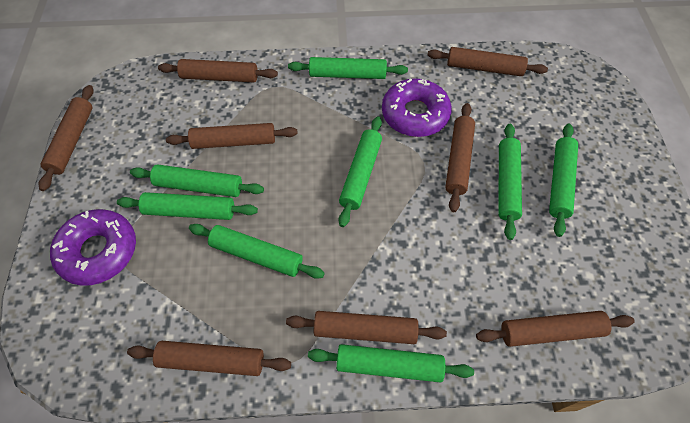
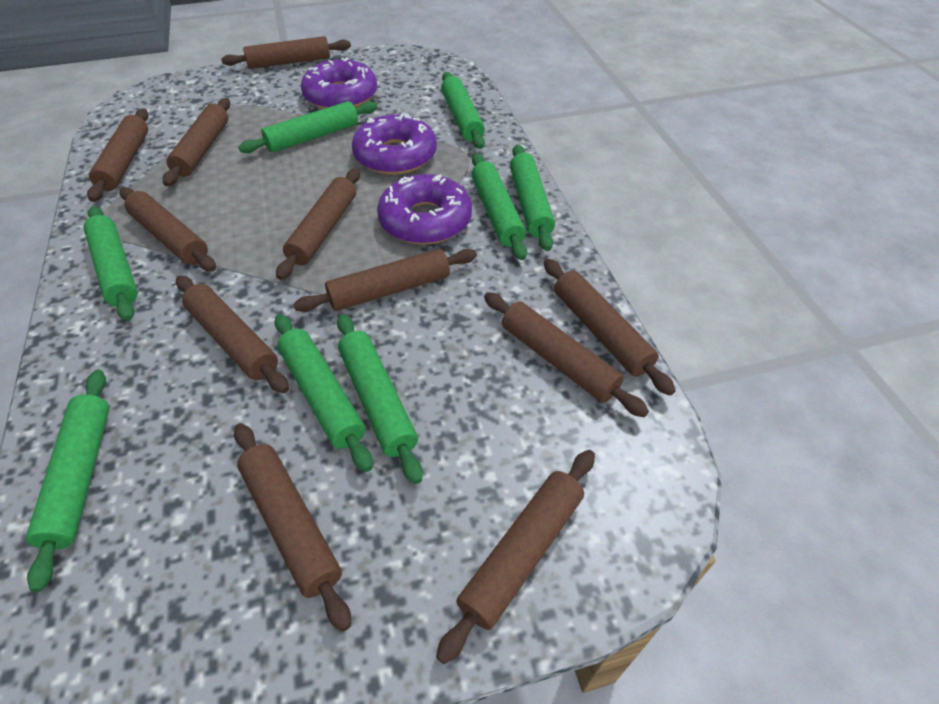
brown rolling pin: [38,85,93,191] [127,341,291,376] [158,59,278,82] [166,123,298,149] [286,311,447,344] [427,47,548,76] [445,103,475,212] [476,311,635,347] = 8 -> [87,108,148,202] [120,187,216,271] [163,98,230,186] [176,276,289,393] [221,36,351,69] [234,423,351,632] [276,168,360,280] [293,249,477,312] [436,450,595,664] [484,292,649,417] [544,259,676,396] = 11
purple donut: [50,209,136,286] [382,78,452,137] = 2 -> [301,57,377,109] [352,113,437,175] [377,174,472,245] = 3

